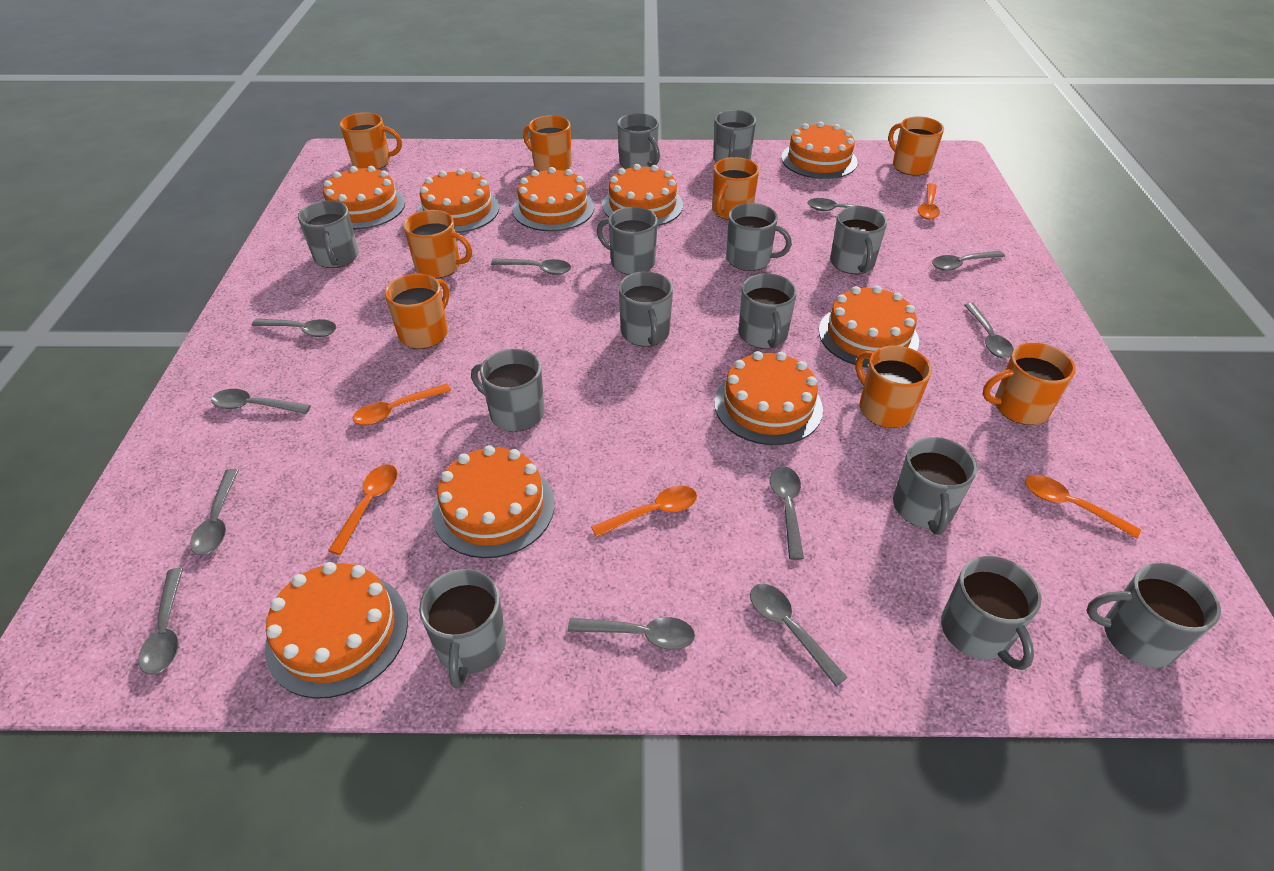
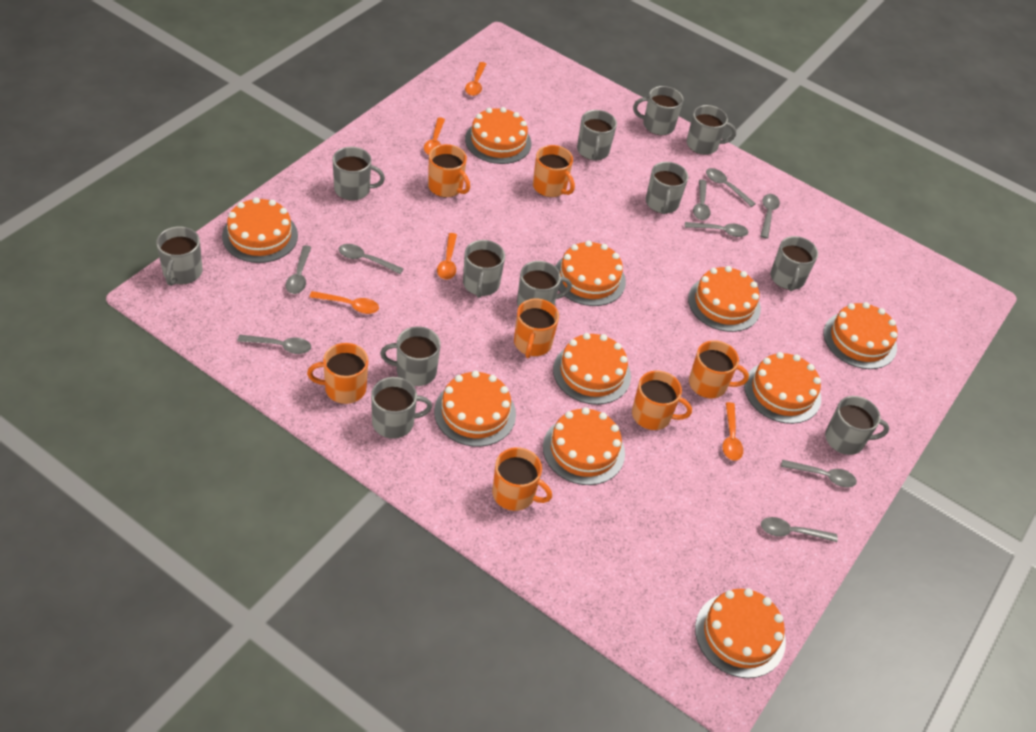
grey mug: [298,200,359,268] [419,569,506,688] [471,349,544,432] [597,207,658,275] [617,113,660,169] [618,271,673,346] [713,110,756,162] [726,203,792,271] [739,273,797,349] [830,206,887,274] [893,437,977,535] [941,556,1042,670] [1087,563,1221,667] = 13 -> [156,226,202,286] [333,147,385,201] [371,377,432,439] [380,326,441,386] [463,240,505,298] [517,261,572,307] [577,110,617,160] [633,86,683,135] [646,162,688,214] [686,105,736,155] [770,236,818,291] [825,396,889,455] = 12
grey spoon: [139,568,183,675] [190,469,239,555] [211,389,311,414] [252,319,337,337] [491,258,571,275] [568,617,695,650] [750,584,848,686] [770,466,804,560] [808,198,884,214] [932,251,1005,271] [964,303,1014,358] = 11 -> [237,335,311,354] [285,245,311,294] [339,244,404,274] [685,222,748,237] [693,179,711,220] [706,168,756,207] [761,194,780,239] [761,517,838,542] [781,460,857,487] = 9
orange cake: [265,562,408,699] [323,166,405,229] [417,168,499,233] [432,445,554,558] [513,167,594,231] [602,164,683,226] [714,351,823,445] [781,121,858,179] [819,286,919,368] = 9 -> [222,197,298,263] [434,370,516,447] [465,107,531,164] [543,407,625,485] [553,333,631,405] [555,240,626,306] [688,266,761,332] [695,588,786,678] [744,352,821,424] [824,302,898,369] = 10
orange mug: [340,112,402,169] [385,274,449,349] [403,210,472,278] [523,115,572,172] [712,157,759,220] [855,346,932,428] [888,117,944,176] [983,343,1076,425] = 8 -> [307,343,368,404] [428,144,470,197] [492,447,552,511] [514,299,559,358] [533,145,575,197] [632,371,692,430] [689,340,749,398] = 7

